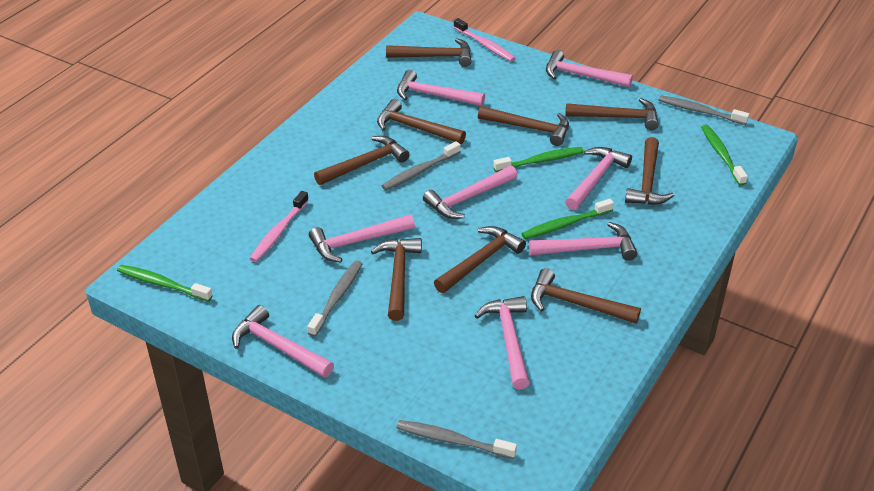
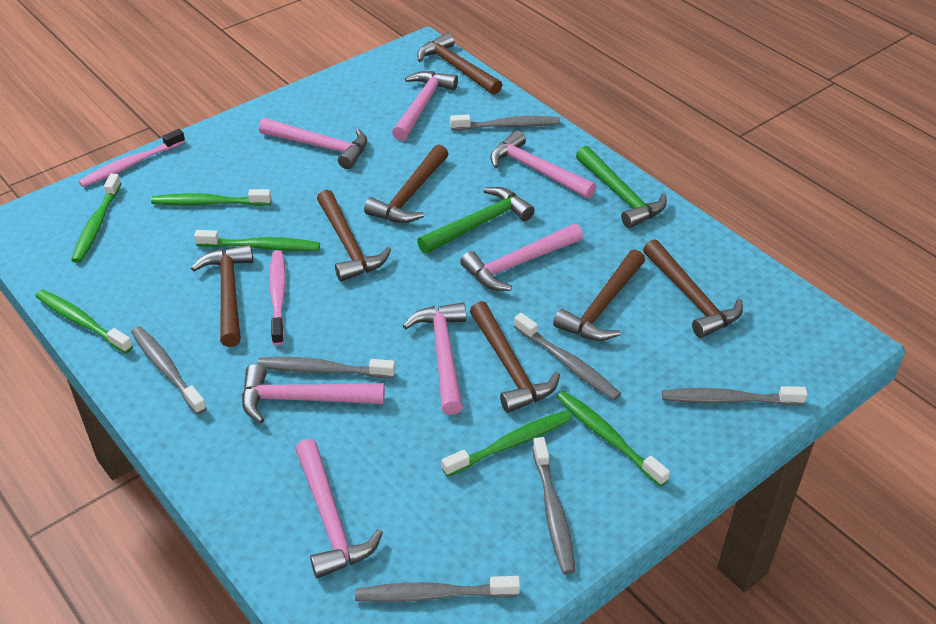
brown hammer: [314,136,410,185] [371,238,422,321] [377,99,466,144] [386,38,471,67] [434,226,526,293] [478,106,569,146] [531,268,641,324] [565,98,659,130] [625,137,674,205] = 9 -> [191,244,253,347] [317,190,391,282] [364,144,448,223] [417,33,502,95] [470,301,560,413] [553,249,645,341] [643,239,743,338] = 7
green hammer: none = 0 -> [417,187,535,254] [576,146,667,228] = 2
green toothbrush: [117,265,213,302] [493,147,584,172] [521,199,614,239] [701,125,748,186] = 4 -> [36,290,133,354] [71,174,122,263] [151,189,271,206] [194,230,320,251] [442,410,573,477] [557,391,670,487] = 6
grey toothbrush: [307,260,362,337] [382,141,461,190] [397,420,517,459] [659,96,749,125] = 4 -> [131,326,207,415] [257,357,395,378] [355,576,520,602] [450,115,560,130] [514,313,621,400] [532,437,576,574] [662,386,808,405] = 7
pink hammer: [232,305,334,378] [309,214,415,262] [397,70,485,106] [423,166,518,219] [475,296,530,390] [529,222,637,261] [546,50,633,87] [565,147,632,210] = 8 -> [242,364,385,423] [259,118,367,169] [295,439,383,578] [392,71,458,141] [403,302,466,415] [460,224,583,291] [490,130,596,199] = 7

